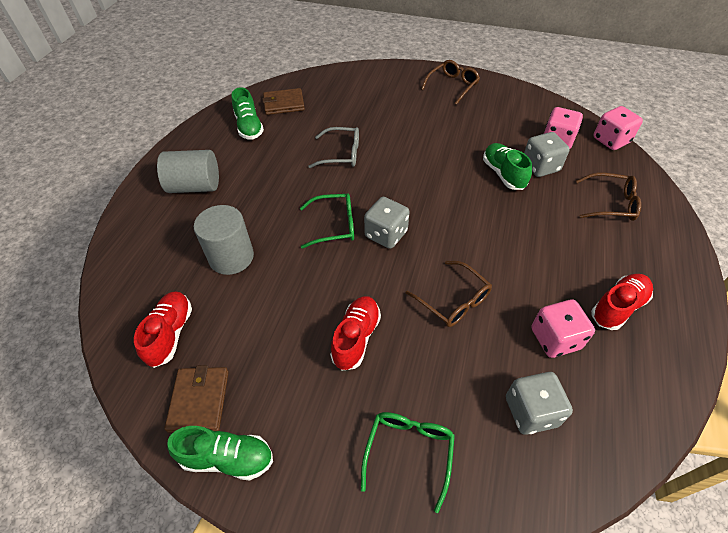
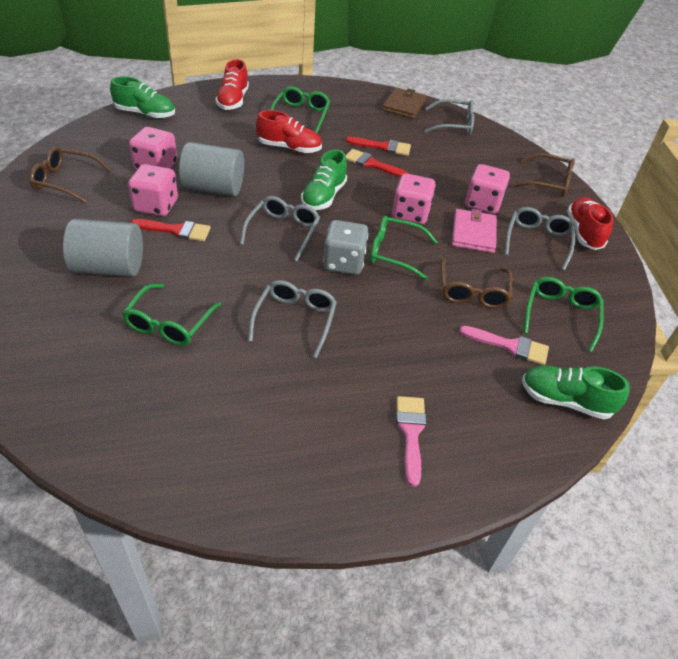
brown wallet: [165,365,229,433] [262,88,305,115] = 2 -> [382,87,426,119] = 1
green glasses: [300,193,354,249] [361,412,455,513] = 2 -> [122,284,221,346] [271,87,330,133] [370,216,438,280] [524,277,604,352] = 4
grey dice: [364,197,409,249] [506,372,573,435] [524,132,570,177] = 3 -> [323,220,369,275] = 1
grey glasses: [308,127,359,168] = 1 -> [240,196,320,261] [248,280,337,358] [424,99,474,135] [505,207,575,270] = 4
pink brush: none = 0 -> [396,396,427,487] [459,326,549,365] = 2
pink dice: [531,299,595,358] [544,107,583,148] [593,106,643,150] = 3 -> [128,164,178,216] [129,127,177,170] [392,174,436,224] [465,164,510,214] = 4
pink wallet: none = 0 -> [452,209,497,253] = 1
red brush: none = 0 -> [131,219,211,241] [345,149,409,178] [346,137,411,156] = 3

